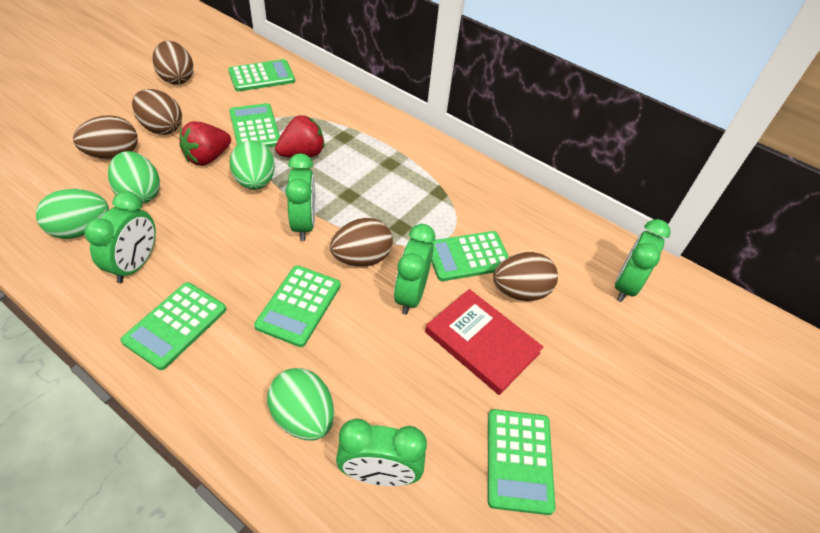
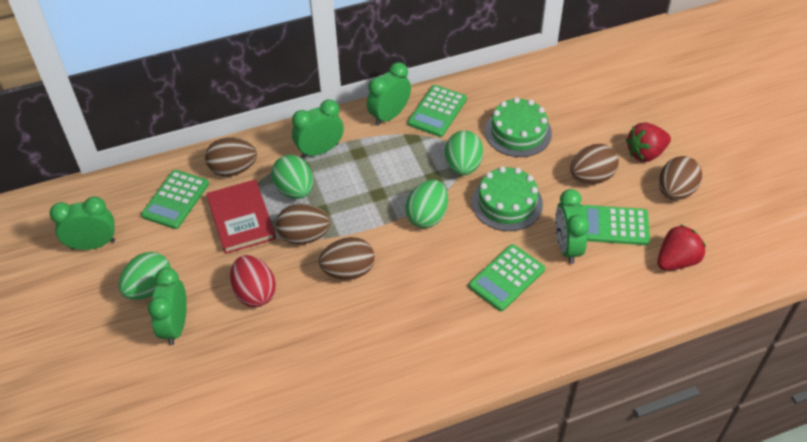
green cake: none = 0 -> [472,166,543,231] [485,97,552,157] = 2
green calculator: [120,282,226,370] [228,59,295,91] [229,103,280,147] [254,265,341,347] [431,231,509,281] [488,409,555,515] = 6 -> [141,170,209,229] [408,85,467,137] [468,244,545,311] [581,205,650,245] = 4
red egg: none = 0 -> [230,255,276,307] = 1

